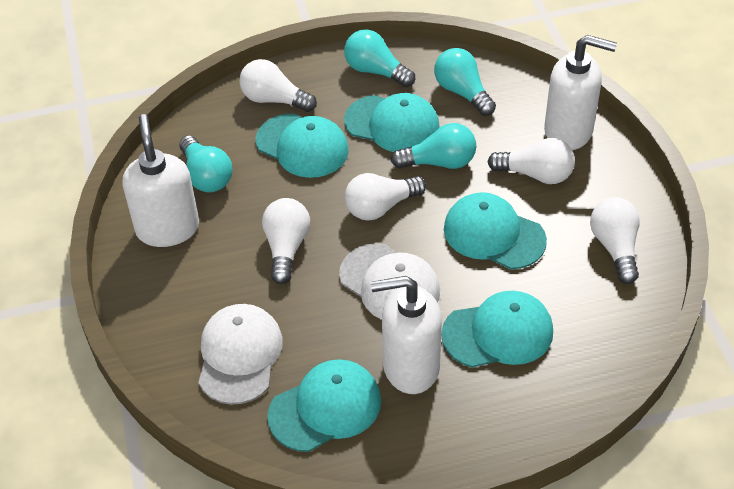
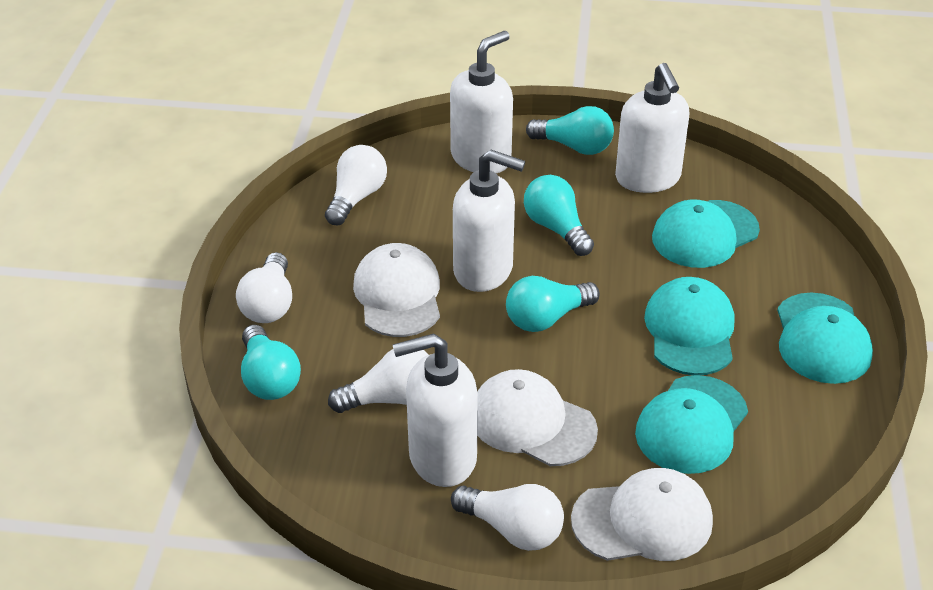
turquoise cap: [256,113,349,178] [267,359,381,452] [344,93,440,152] [441,291,553,368] [444,192,547,269] = 5 -> [635,375,748,474] [644,277,734,375] [652,199,760,268] [777,293,873,384] = 4
white cap: [198,304,283,405] [339,243,440,320] = 2 -> [353,243,440,337] [477,369,598,466] [571,468,713,561] = 3
white light bulb: [240,59,317,112] [262,198,310,284] [345,173,426,220] [487,138,575,184] [590,197,640,284] = 5 -> [236,252,292,323] [325,145,387,225] [328,349,429,413] [451,484,564,551] = 4
white soap dispenser: [123,114,199,247] [371,276,442,394] [544,35,617,150] = 3 -> [393,333,478,487] [450,31,513,173] [453,150,525,292] [615,63,689,193] = 4

